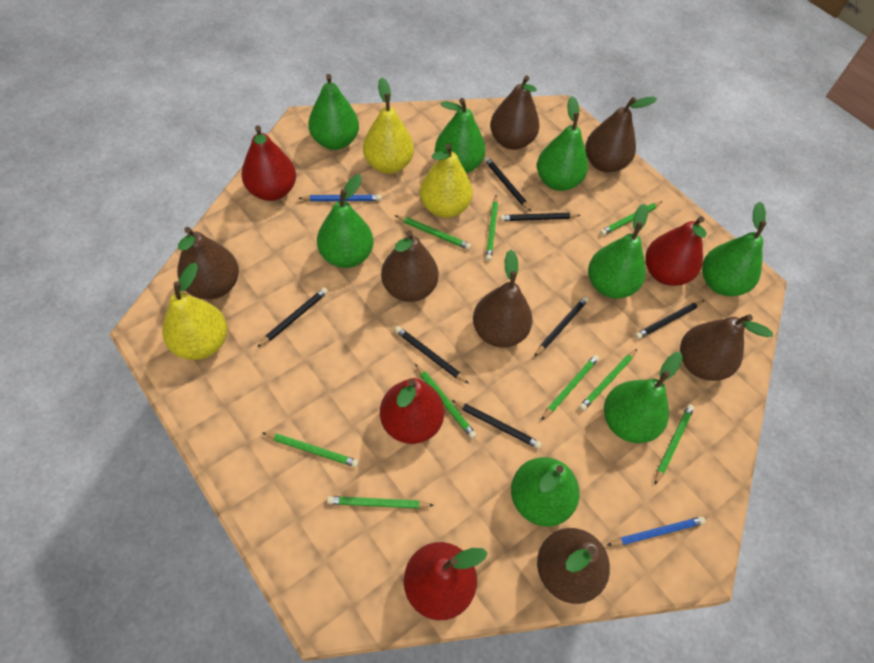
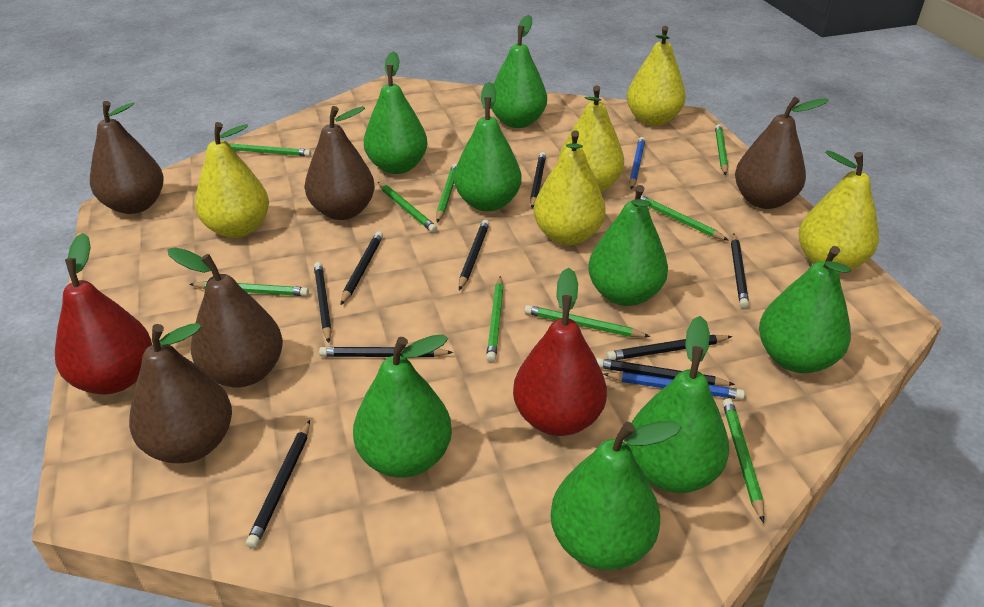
black pencil: [257,287,328,347] [395,326,469,384] [452,400,542,449] [484,157,531,211] [500,213,581,221] [534,296,589,356] [635,300,704,339] = 7 -> [246,420,310,548] [314,262,332,343] [319,347,453,357] [341,231,383,305] [459,220,490,290] [530,152,546,208] [596,358,735,386] [607,335,732,360] [731,234,749,308] = 9
brown pear: [177,227,239,299] [381,230,439,302] [473,250,533,348] [490,75,540,150] [537,528,610,604] [585,97,657,173] [680,314,773,381] = 7 -> [90,101,164,214] [129,323,232,463] [168,247,283,387] [305,106,375,220] [735,97,829,209] = 5
red pear: [241,125,296,201] [380,378,444,444] [404,542,488,620] [645,216,707,286] = 4 -> [55,233,152,394] [513,268,607,436] = 2
yellow pear: [162,263,228,360] [363,78,414,174] [420,144,473,218] = 3 -> [195,122,269,238] [534,130,606,245] [558,85,624,192] [627,26,686,126] [798,150,879,270] = 5

